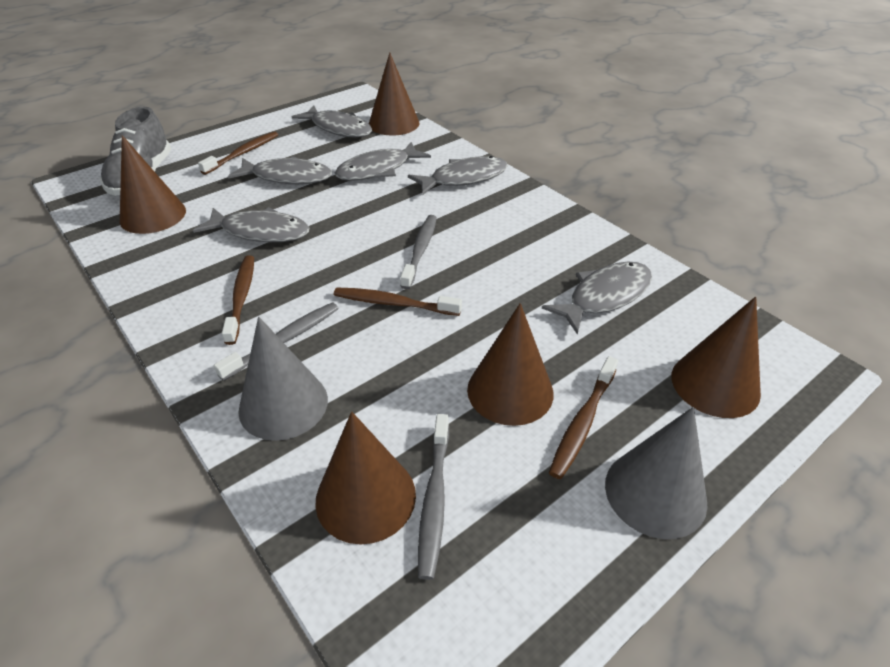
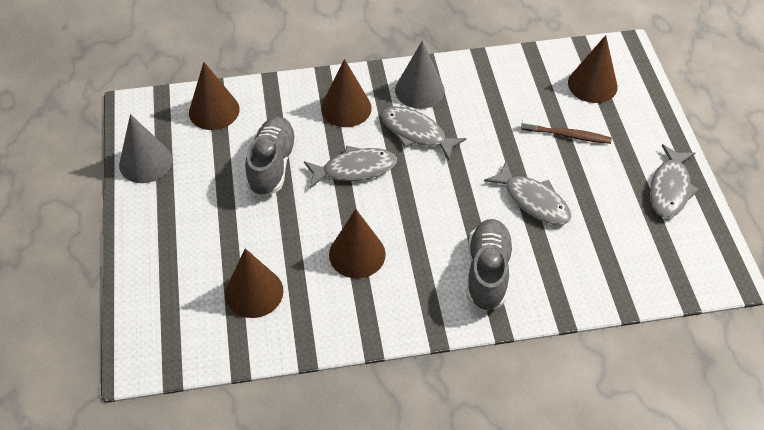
brown toothbrush: [198,131,278,175] [222,255,254,345] [334,288,462,316] [549,356,618,479] = 4 -> [521,118,612,144] = 1
grey fish: [193,207,309,242] [228,156,332,184] [292,105,372,138] [335,142,431,181] [408,156,508,196] [542,262,652,335] = 6 -> [304,146,397,188] [381,106,466,160] [484,162,572,225] [650,144,700,218] = 4
grey shoe: [100,107,171,196] = 1 -> [245,117,297,196] [467,219,513,311] = 2
grey toothbrush: [214,302,338,381] [400,215,437,289] [418,414,449,580] = 3 -> none = 0

